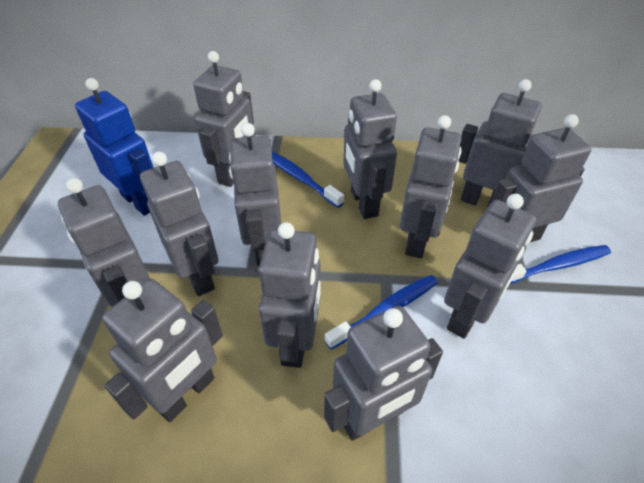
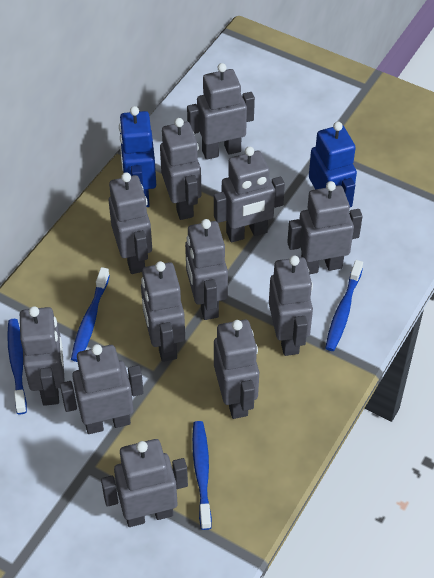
blue robot: [75,78,154,216] = 1 -> [119,106,156,207] [309,122,357,207] = 2
blue toothbrush: [272,151,344,208] [325,275,438,349] [510,245,611,284] = 3 -> [7,319,27,414] [71,267,110,362] [192,421,212,530] [325,260,363,351] = 4

